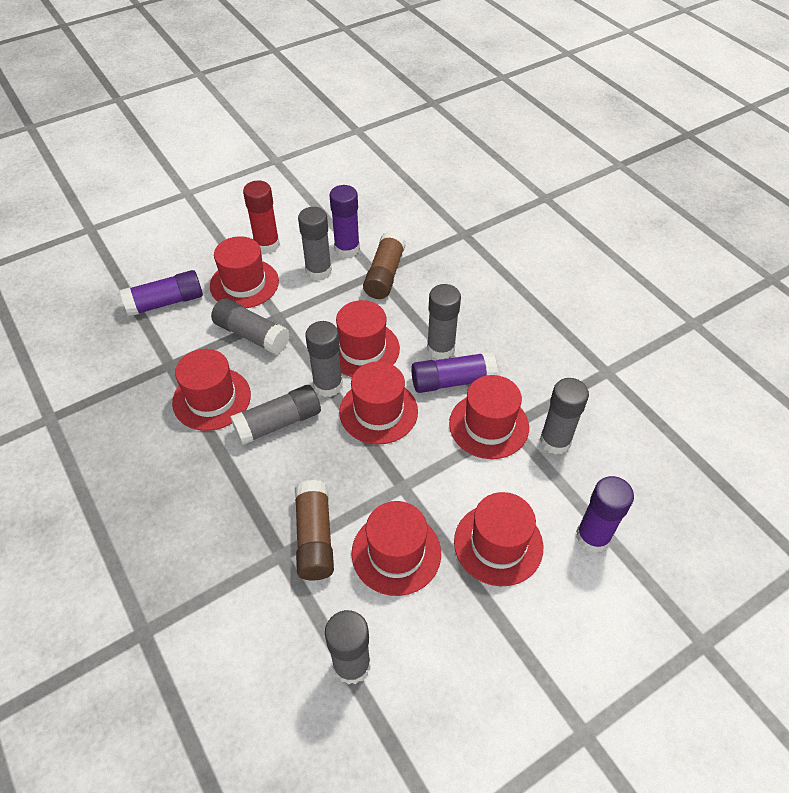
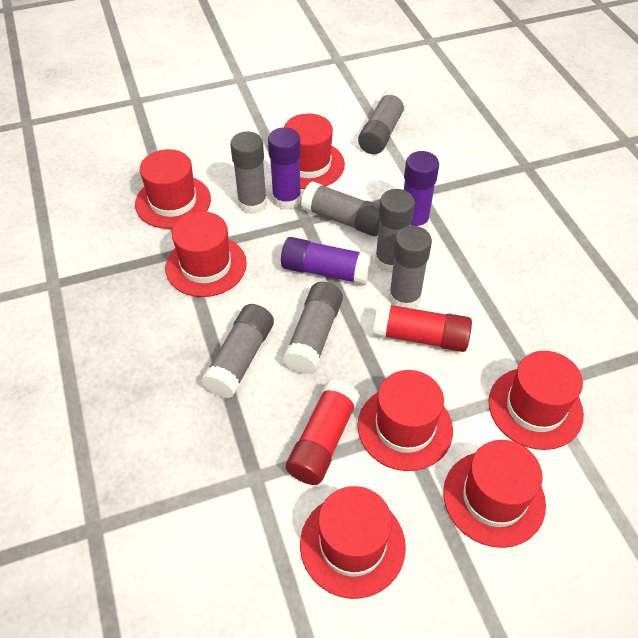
brown glue stick: [295,480,334,580] [363,231,406,299] = 2 -> none = 0
purple glue stick: [120,270,203,317] [329,185,360,258] [411,351,498,393] [576,476,634,553] = 4 -> [268,127,301,210] [281,237,373,285] [404,151,439,229] = 3
red glue stick: [243,180,280,254] = 1 -> [286,379,360,485] [373,302,472,352] = 2

